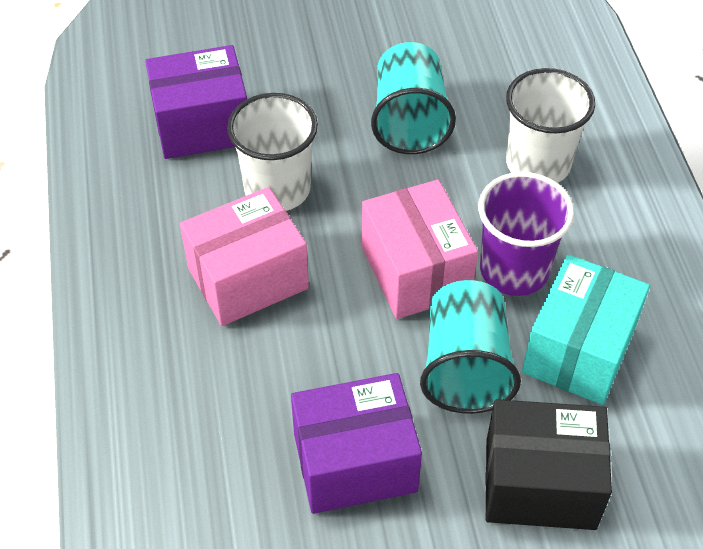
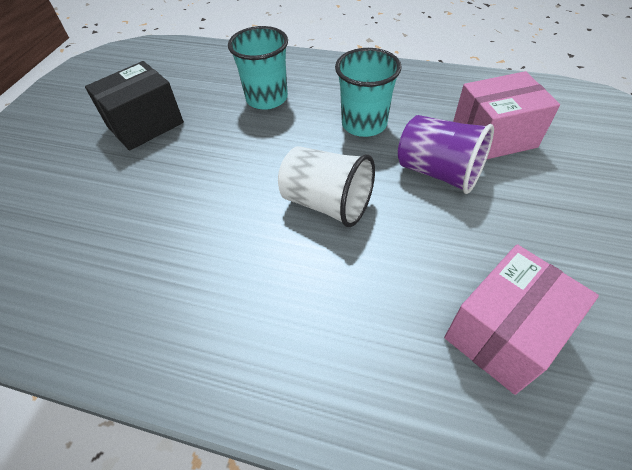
purple box: [145,45,247,159] [291,373,422,514] = 2 -> none = 0
turquoise box: [522,254,650,405] = 1 -> none = 0
white cup: [227,93,318,211] [506,68,595,183] = 2 -> [278,146,375,227] = 1

